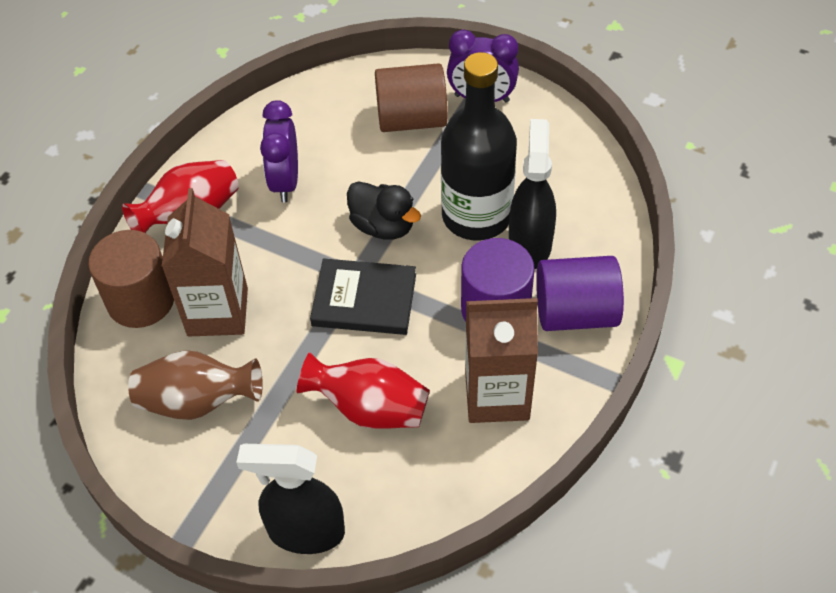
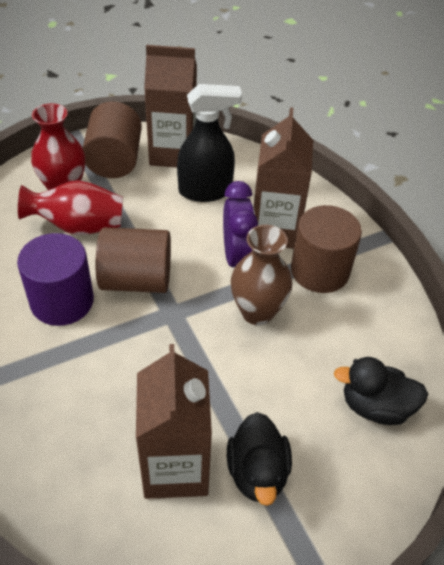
black book: [310,258,416,335] = 1 -> none = 0
black bottle: [441,52,517,240] = 1 -> none = 0
black duck: [347,181,421,240] = 1 -> [227,412,292,506] [334,357,428,425] = 2
black spray bottle: [236,444,345,554] [509,119,556,269] = 2 -> [177,84,242,202] = 1
brown carton: [162,188,248,336] [465,298,538,423] = 2 -> [136,344,212,499] [144,45,197,168] [253,107,313,249] = 3
brown cylinder: [88,230,174,328] [375,63,448,132] = 2 -> [83,102,142,178] [96,227,171,293] [291,205,362,293] = 3
purple clock: [260,100,298,202] [447,29,519,103] = 2 -> [223,181,258,267] = 1
purple cylinder: [461,238,535,322] [536,256,624,331] = 2 -> [17,233,94,326] = 1

